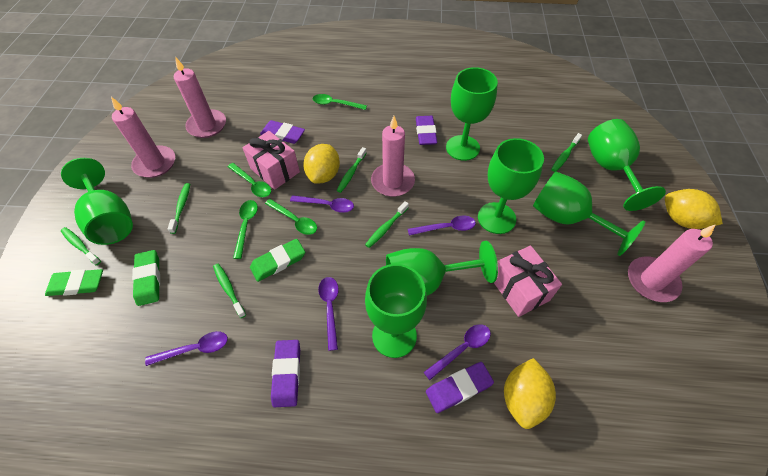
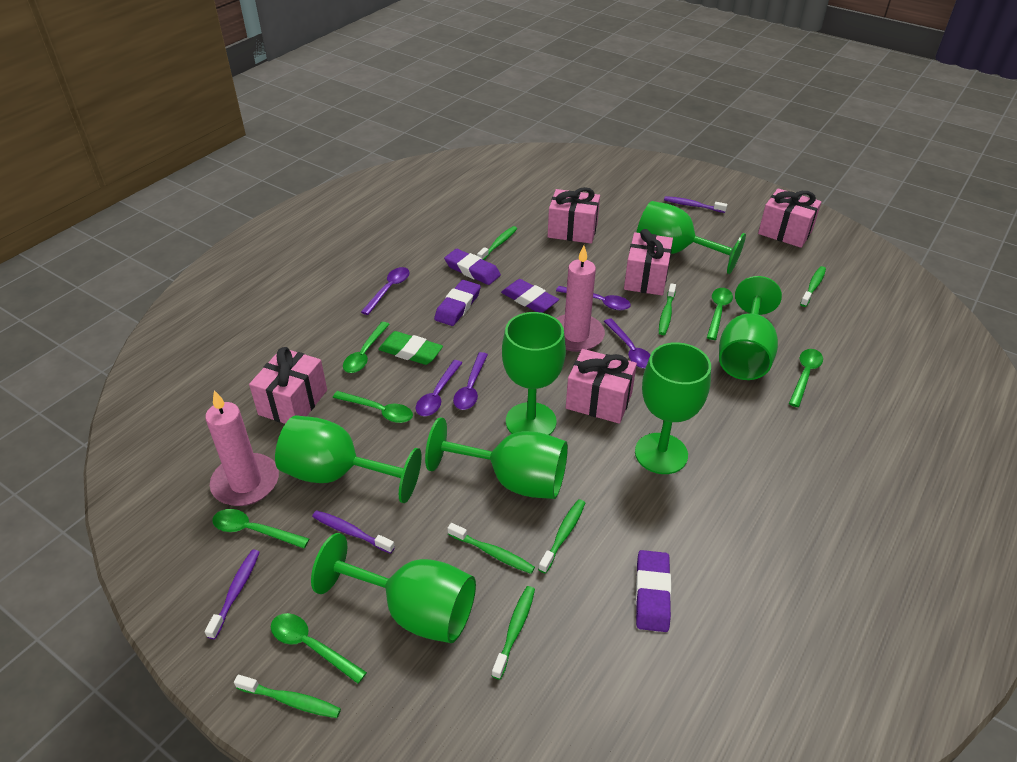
green eraser: [45,269,103,296] [132,250,160,306] [250,239,305,282] = 3 -> [378,331,443,365] = 1
green spoon: [228,163,271,197] [233,200,258,259] [265,199,317,235] [313,94,367,110] = 4 -> [212,509,309,548] [271,613,367,684] [333,391,413,423] [343,322,390,373] [707,288,733,340] [789,349,823,407] = 6
green toothbrush: [61,227,101,265] [168,183,190,234] [213,264,246,318] [337,147,366,193] [365,201,409,248] [551,133,582,172] = 6 -> [234,675,341,718] [448,523,535,574] [477,226,517,260] [492,586,535,680] [538,499,585,574] [659,283,676,335] [800,266,826,307] = 7
pink candle: [111,97,175,178] [174,57,226,138] [371,116,415,197] [628,224,716,302] = 4 -> [205,390,279,506] [556,246,605,352] = 2
pink gift: [242,131,300,190] [494,245,562,317] = 2 -> [249,347,327,424] [548,187,600,244] [566,349,637,424] [624,229,673,296] [758,188,822,248] = 5
purple toothbrush: none = 0 -> [205,550,260,639] [312,510,395,554] [664,196,727,213] = 3
yellow lemon: [303,144,340,184] [504,358,556,429] [665,189,723,229] = 3 -> none = 0

